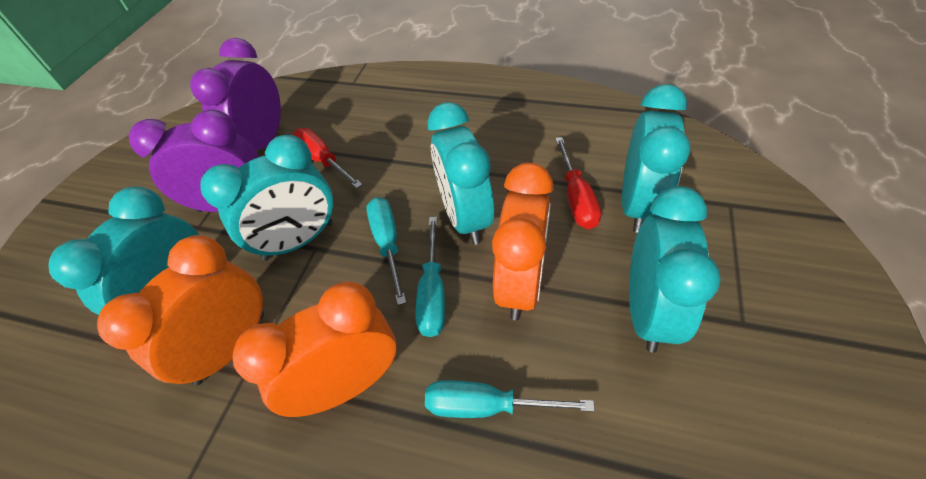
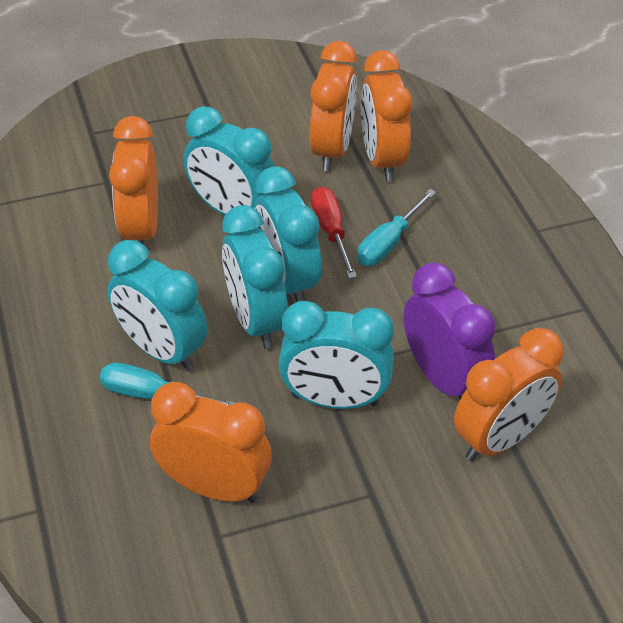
orange clock: [97,235,264,385] [233,282,397,417] [492,163,554,320] = 3 -> [109,116,158,244] [150,382,272,503] [310,41,357,171] [361,50,412,182] [454,328,563,461] = 5
purple clock: [129,109,259,212] [190,38,281,151] = 2 -> [403,263,496,399] = 1
red screwdriver: [293,128,363,189] [555,137,601,229] = 2 -> [311,186,357,279] = 1
turquoise screwdriver: [366,197,406,305] [416,217,445,337] [425,380,595,418] = 3 -> [100,362,235,406] [357,189,436,266] = 2

